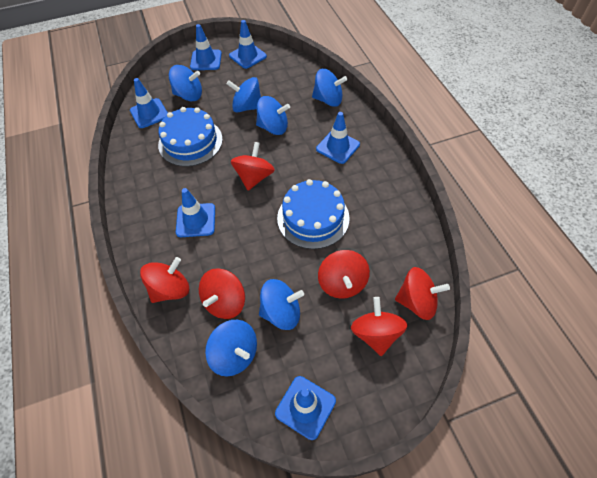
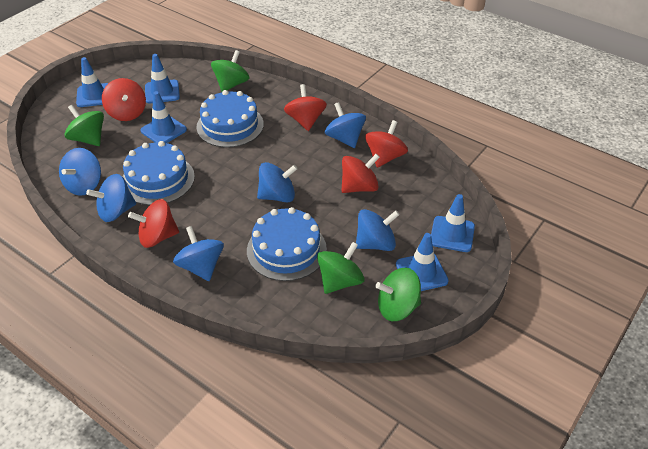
blue cake: [158,107,223,166] [277,179,350,249] = 2 -> [123,141,195,205] [196,90,264,148] [247,207,327,281] = 3
blue traffic cone: [130,78,168,128] [176,188,215,237] [190,24,222,70] [229,20,267,69] [275,376,336,440] [316,112,360,164] = 6 -> [76,57,108,107] [140,91,187,143] [145,54,180,103] [396,233,449,291] [431,194,475,252] = 5
green spinning top: none = 0 -> [64,105,104,146] [211,50,250,92] [317,242,365,294] [375,268,421,321] = 4
red spinning top: [140,257,189,303] [199,268,245,319] [231,142,275,191] [318,250,370,299] [351,297,408,356] [395,267,450,320] = 6 -> [102,78,146,121] [128,199,179,248] [284,84,327,131] [341,154,380,193] [365,120,408,168] = 5

